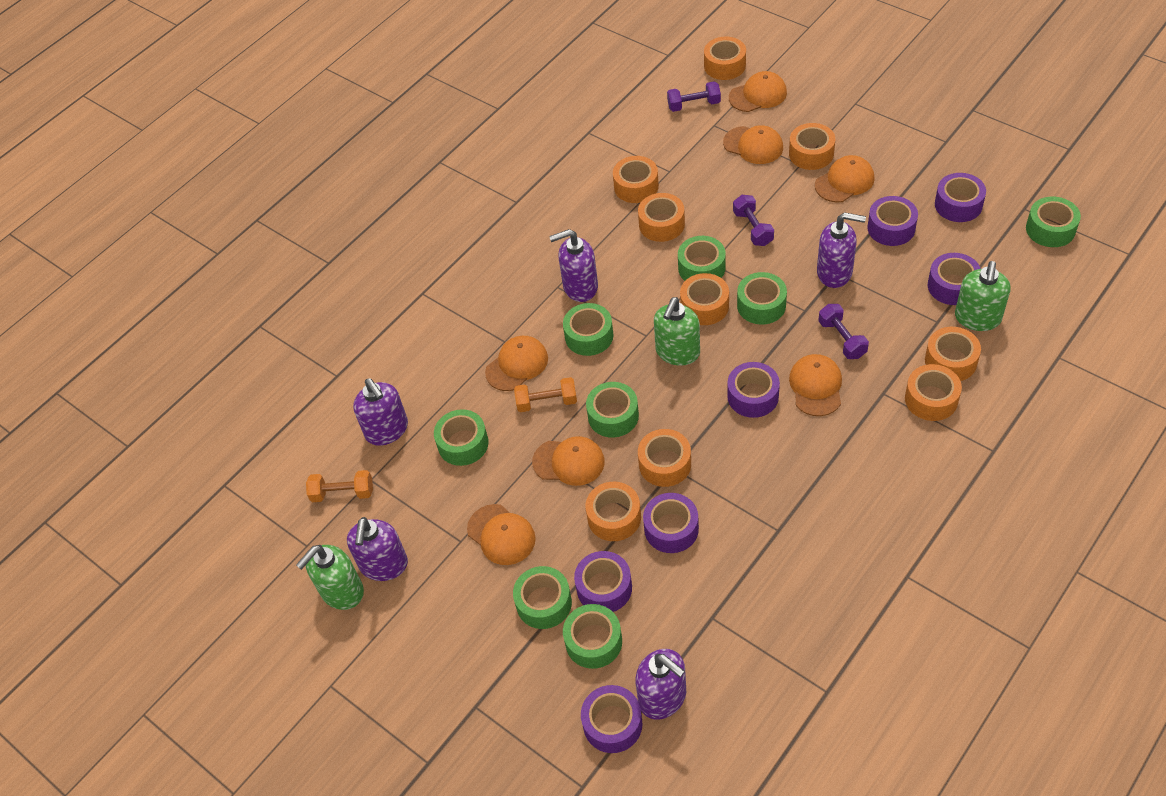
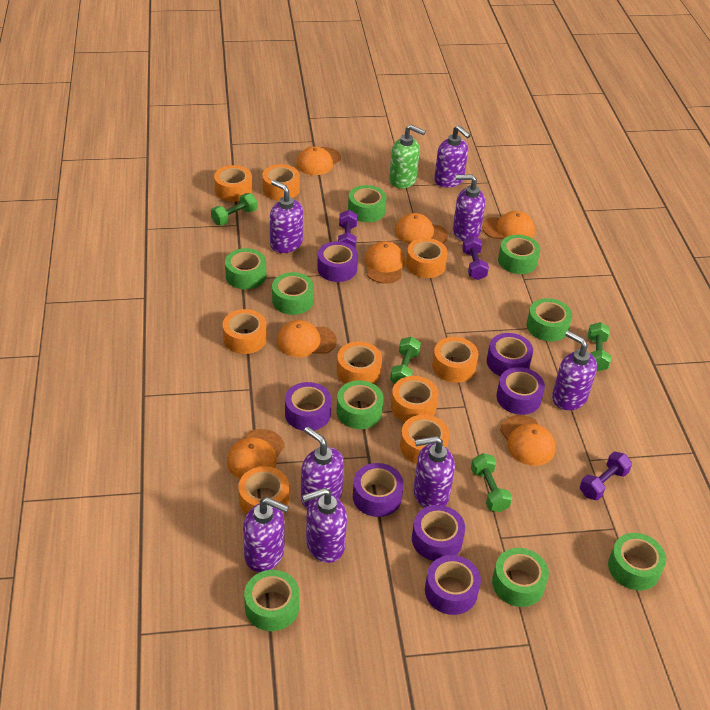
green dumbbell: none = 0 -> [211,193,257,226] [390,337,421,384] [471,453,512,512] [588,322,611,371] = 4
green soap dispenser: [296,545,364,610] [654,297,700,366] [955,261,1011,331] = 3 -> [389,125,426,188] = 1
green tape: [434,409,489,466] [513,566,572,629] [563,303,614,356] [563,604,622,669] [586,382,639,438] [678,236,726,281] [737,272,787,324] [1026,197,1081,247] = 8 -> [225,248,266,290] [244,570,299,631] [272,272,314,315] [336,380,384,429] [348,185,387,222] [492,548,549,607] [498,235,540,274] [527,298,572,342] [608,533,666,590] = 9
orange dumbbell: [306,470,373,502] [514,377,577,412] = 2 -> none = 0
purple soap dispenser: [347,517,408,581] [353,378,408,446] [549,229,598,302] [635,649,686,720] [817,212,866,288] = 5 -> [243,497,289,572] [270,180,303,253] [301,427,344,508] [302,488,347,563] [413,436,455,508] [434,125,471,188] [453,175,485,241] [552,331,597,410] = 8

